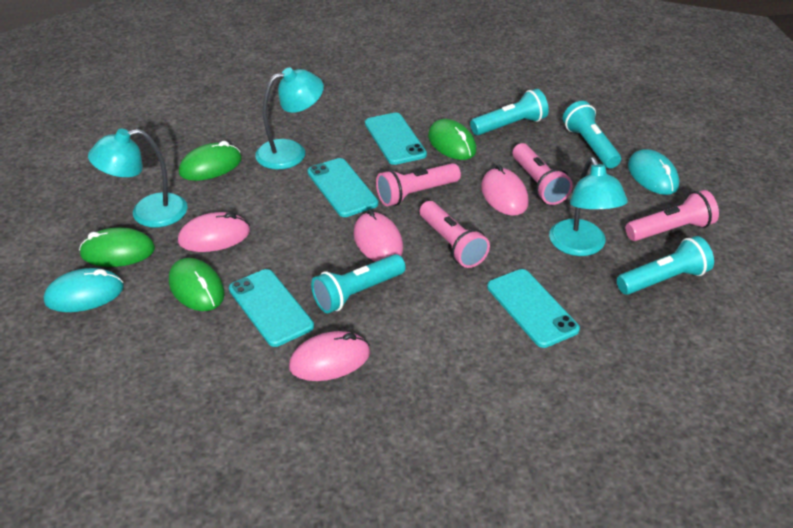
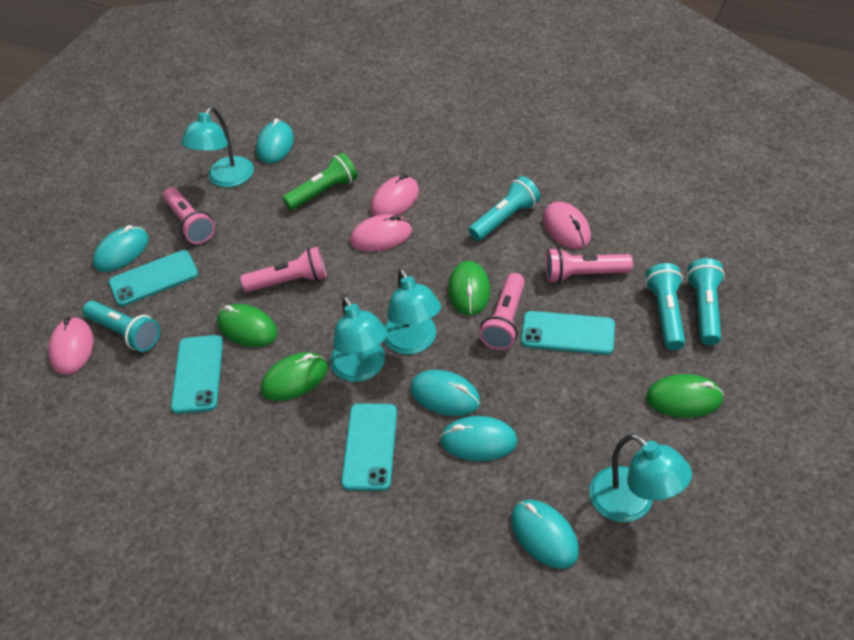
green flashlight: none = 0 -> [283,152,358,210] = 1
turquoise lamp: [88,129,188,228] [255,67,324,169] [549,157,628,256] = 3 -> [181,107,254,188] [330,296,387,382] [384,268,441,354] [589,434,692,522] = 4
turquoise mouse: [44,268,124,312] [628,149,679,195] = 2 -> [93,225,149,272] [256,118,294,164] [410,370,480,416] [440,416,518,461] [511,500,579,569] = 5

